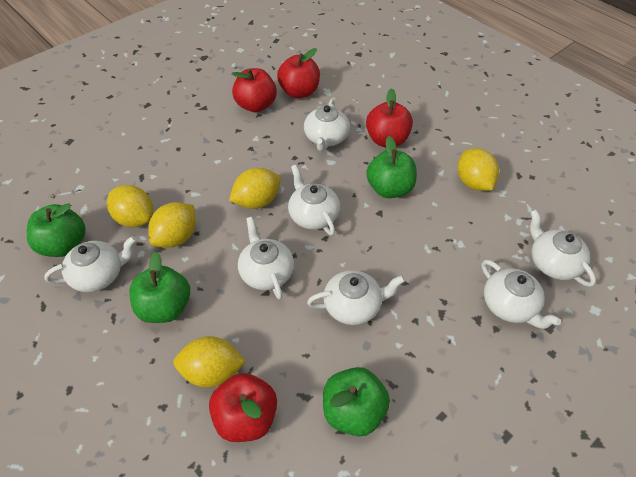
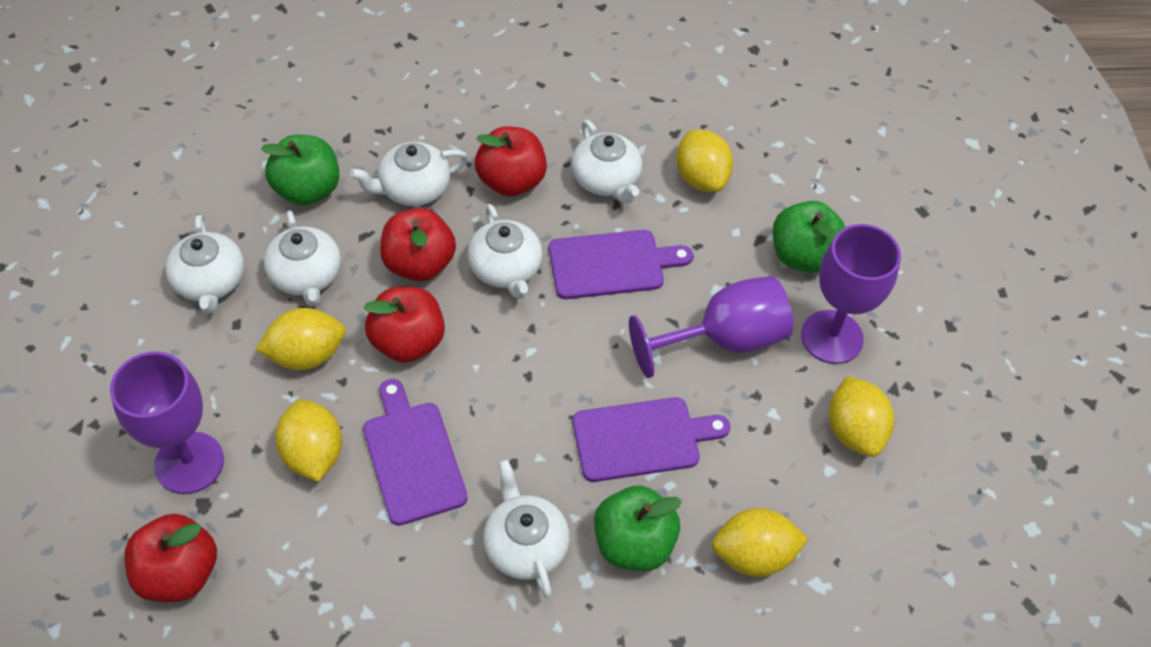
green apple: [27,203,86,257] [129,252,190,323] [323,367,390,436] [366,136,417,198] = 4 -> [261,135,339,205] [594,486,682,571] [773,201,845,273] = 3
purple cutting board: none = 0 -> [363,379,468,526] [549,230,693,299] [573,397,730,482] = 3
purple goblet: none = 0 -> [110,351,224,494] [629,276,793,378] [801,224,901,364] = 3
white teapot: [44,236,137,292] [238,217,294,300] [288,165,340,236] [304,99,350,151] [307,270,405,325] [482,260,561,329] [530,210,596,287] = 7 -> [165,215,244,314] [264,210,341,307] [350,142,468,206] [467,204,542,299] [483,460,570,598] [571,120,642,204] = 6

